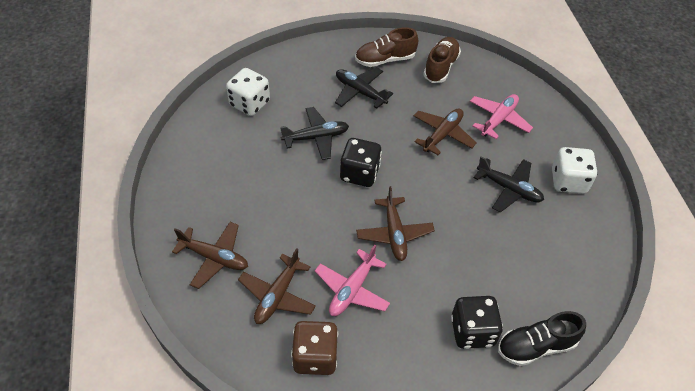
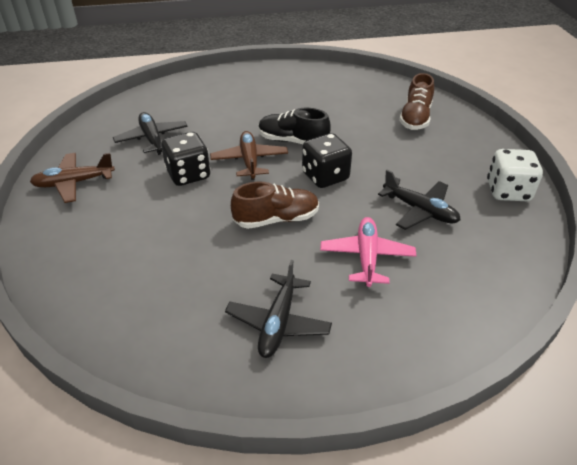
brown dice: [291,321,338,375] = 1 -> none = 0
brown plane: [172,222,248,289] [238,248,316,324] [356,186,435,261] [414,108,477,155] = 4 -> [30,153,115,203] [210,131,288,180] = 2
pink plane: [315,245,390,316] [470,94,533,139] = 2 -> [320,217,416,287] = 1
white dice: [226,68,270,116] [552,147,598,194] = 2 -> [487,149,543,201] = 1

